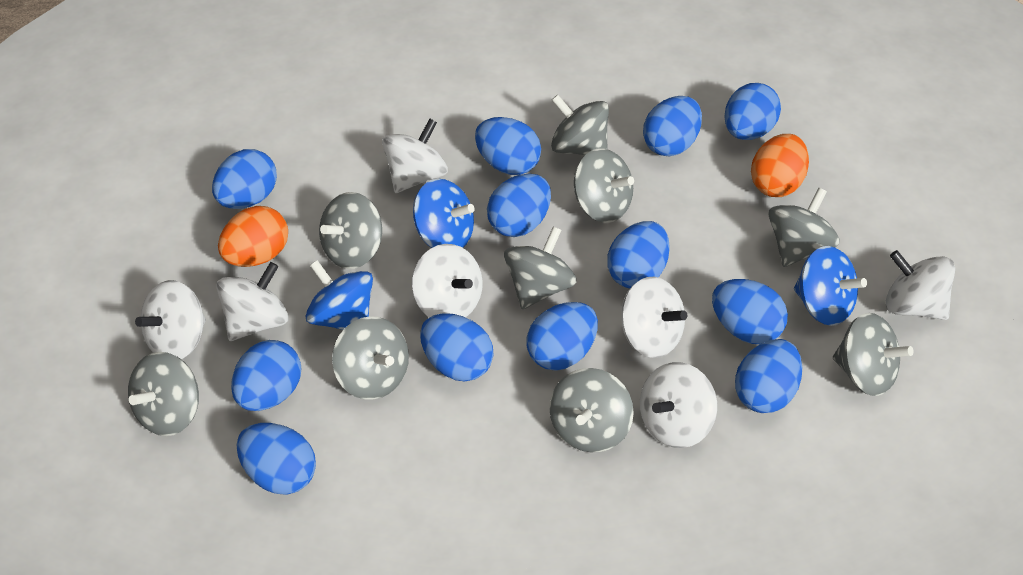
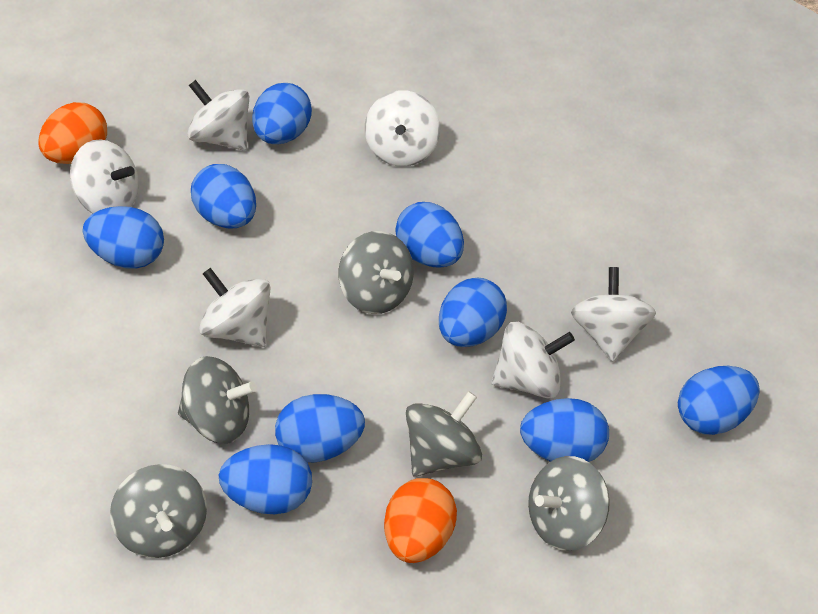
blue egg: [212,149,277,209] [231,340,301,411] [236,423,316,495] [420,313,493,381] [475,117,541,175] [487,174,551,237] [527,302,598,371] [607,221,670,289] [643,96,702,156] [712,279,788,344] [724,83,781,140] [735,339,803,413] = 12 -> [83,206,164,269] [191,164,256,228] [219,444,312,514] [252,83,312,144] [275,394,365,463] [396,202,464,267] [439,278,507,347] [520,398,609,462] [678,366,760,435] = 9
blue spinning top: [305,260,373,330] [413,179,475,248] [794,246,867,326] = 3 -> none = 0
grey spinning top: [128,352,199,436] [319,192,382,269] [332,316,409,400] [504,227,577,309] [549,368,634,452] [551,95,609,155] [574,148,634,223] [768,188,839,267] [833,313,914,396] = 9 -> [110,464,207,558] [178,356,257,444] [339,231,414,314] [406,391,482,477] [528,456,610,551] = 5
white spinning top: [135,280,206,359] [216,262,289,341] [382,118,448,193] [412,244,483,318] [621,277,687,358] [640,362,717,448] [886,250,955,320] = 7 -> [70,139,139,214] [187,80,249,150] [199,268,271,347] [365,90,440,167] [491,322,575,398] [571,267,656,362] = 6

